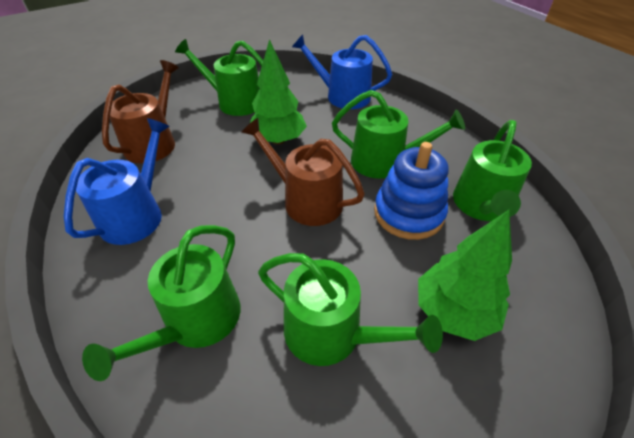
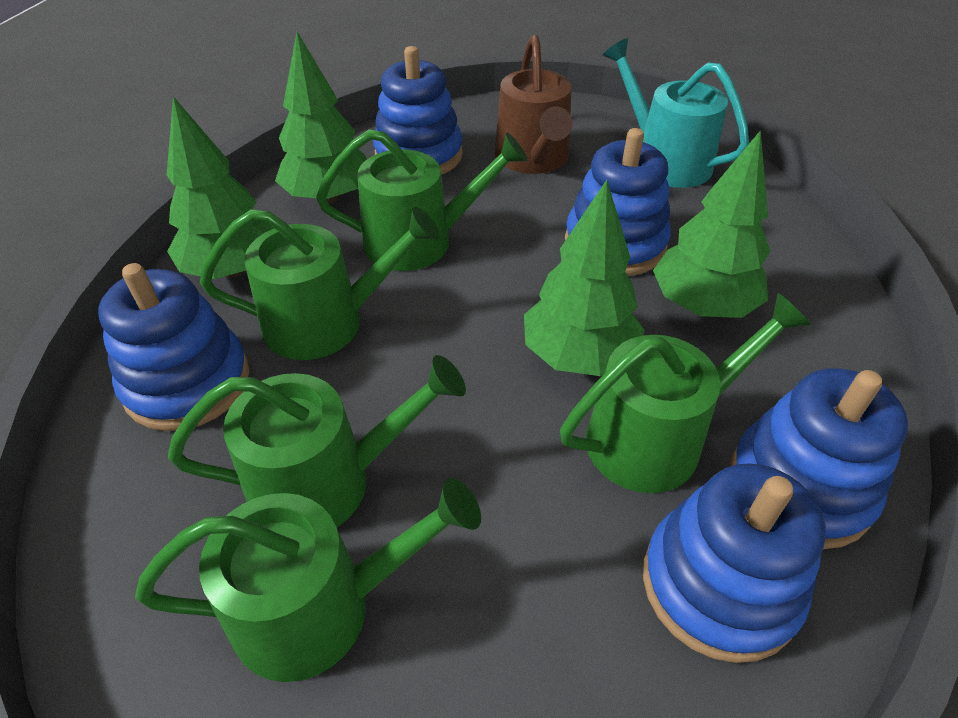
blue stacking toy: [374,142,448,240] = 1 -> [98,263,249,431] [373,46,463,175] [565,128,671,276] [643,463,826,663] [730,368,908,549] = 5
blue watering can: [64,118,170,245] [292,34,392,109] = 2 -> none = 0
brown watering can: [102,60,179,163] [241,118,365,226] = 2 -> [495,35,572,174] = 1
green tree: [250,39,307,144] [418,210,512,341] = 2 -> [167,96,274,279] [275,32,367,203] [524,180,645,376] [653,130,770,318] = 4
turquoise watering can: none = 0 -> [603,38,749,188] = 1

